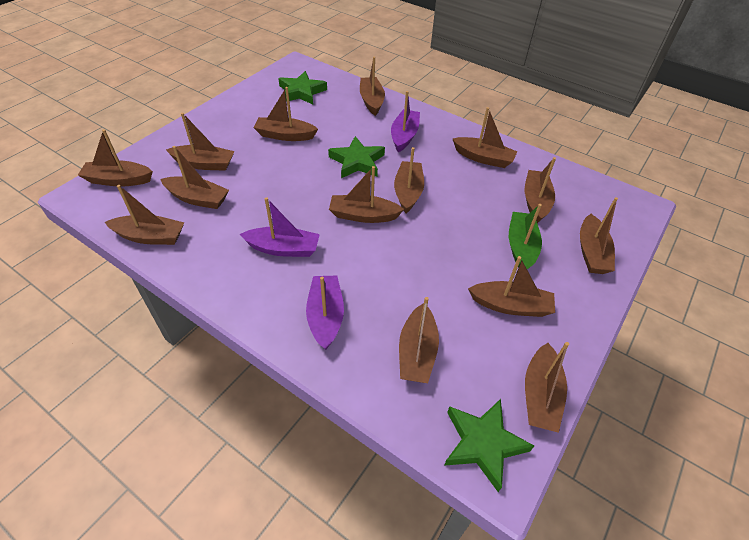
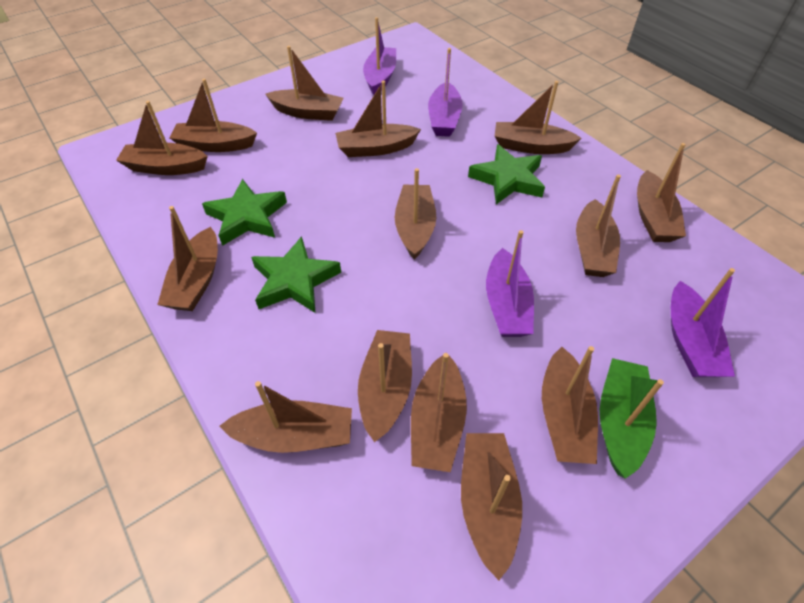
purple boat: [240,197,320,257] [306,276,344,350] [391,91,420,152] = 3 -> [363,17,396,95] [428,48,463,137] [486,230,534,337] [671,268,735,377] = 4

